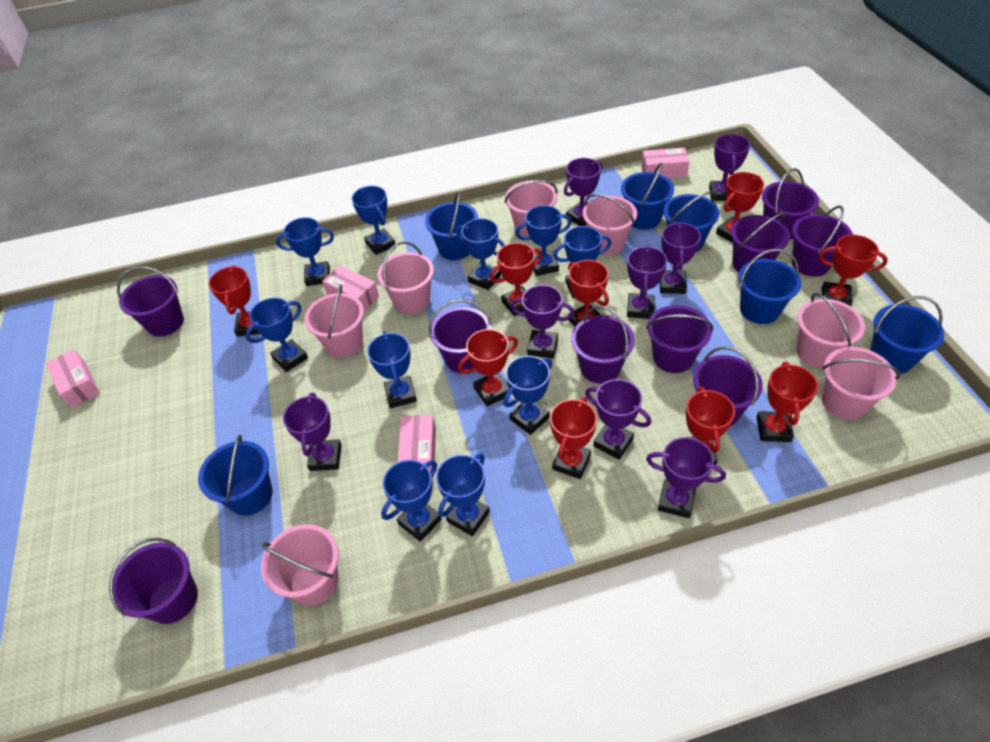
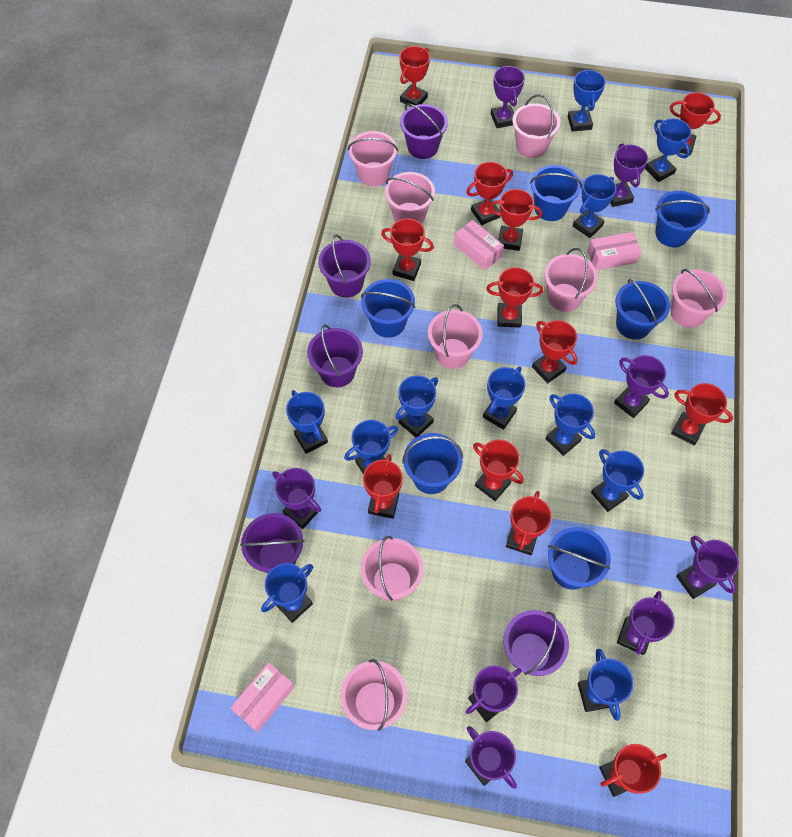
blue trophy: [246,298,308,372] [276,217,334,286] [352,186,395,255] [367,332,417,408] [381,460,442,542] [436,453,490,536] [456,218,505,290] [503,356,552,435] [515,205,572,276] [553,226,612,298] = 10 -> [261,563,313,623] [286,390,328,454] [344,420,398,474] [395,375,438,437] [483,367,525,430] [546,393,595,456] [568,69,606,131] [573,174,616,238] [578,649,634,721] [591,449,644,512] [645,118,691,182] = 11
pink box: [46,349,100,408] [322,265,379,310] [397,415,436,472] [641,148,690,178] = 4 -> [230,662,295,732] [454,220,504,270] [588,232,641,270] = 3
pink bucket: [261,524,339,606] [304,284,364,358] [377,241,434,314] [505,180,558,237] [583,194,637,255] [796,293,865,368] [822,347,900,419] = 7 -> [341,659,407,731] [348,131,398,187] [361,536,423,601] [385,172,435,224] [428,304,483,369] [512,95,560,158] [544,248,598,312] [671,269,727,328] = 8
purple bucket: [109,538,198,624] [117,266,184,337] [429,299,492,373] [571,306,635,384] [646,305,713,373] [693,347,763,425] [731,212,790,272] [762,168,819,240] [792,205,853,277] = 9 -> [240,513,304,573] [307,325,363,387] [318,235,371,298] [400,103,448,159] [504,610,569,676] = 5
red trophy: [209,265,260,337] [458,329,518,406] [490,243,542,316] [550,397,597,479] [568,260,609,326] [686,387,735,465] [716,172,764,243] [756,362,818,442] [819,235,888,306] = 9 -> [363,454,403,519] [381,218,434,281] [400,46,430,107] [466,162,513,225] [473,439,524,501] [486,267,543,328] [488,189,542,251] [506,491,552,555] [532,320,577,383] [599,744,667,797] [670,92,721,155] [671,383,733,445] = 12

